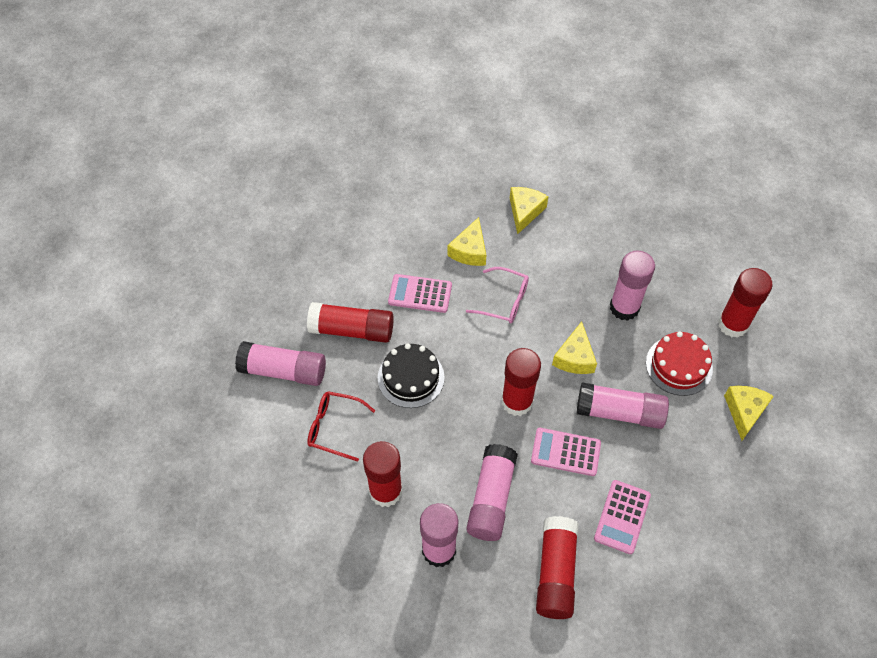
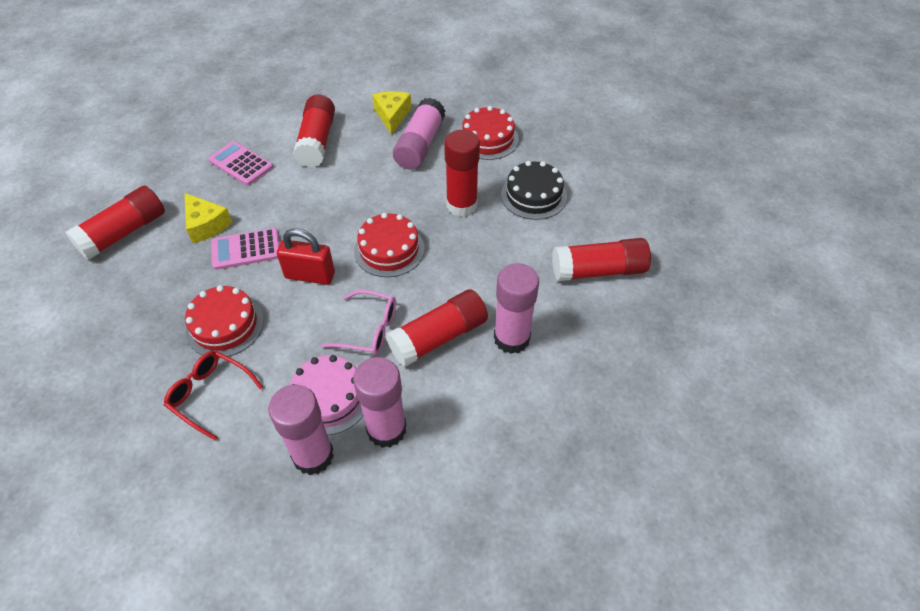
pink cake: none = 0 -> [290,355,363,435] = 1
pink calculator: [388,274,452,313] [531,428,601,476] [594,480,651,554] = 3 -> [208,141,273,186] [211,228,280,270] = 2
pink glue stick: [235,341,326,386] [420,503,458,567] [466,444,518,541] [577,382,669,429] [610,250,655,321] = 5 -> [268,385,334,475] [353,357,406,448] [393,98,445,169] [494,263,539,354] = 4
red cake: [646,331,713,396] = 1 -> [185,285,264,358] [354,213,425,277] [461,106,519,160] = 3
red padlock: none = 0 -> [277,229,335,285] = 1
yellow cheese: [447,217,486,266] [510,187,548,235] [552,321,597,374] [724,386,774,441] = 4 -> [185,193,232,243] [372,91,412,135] = 2

